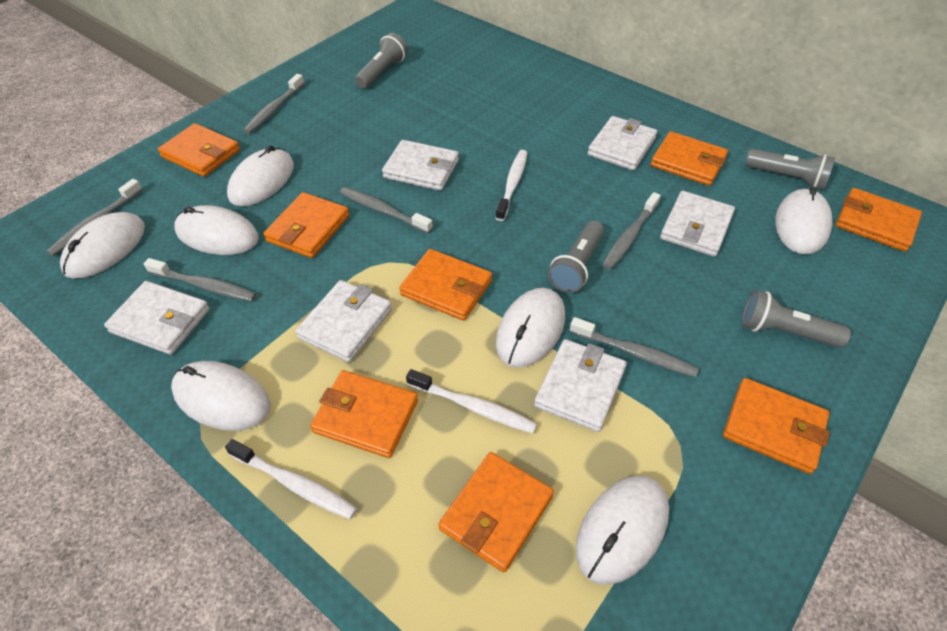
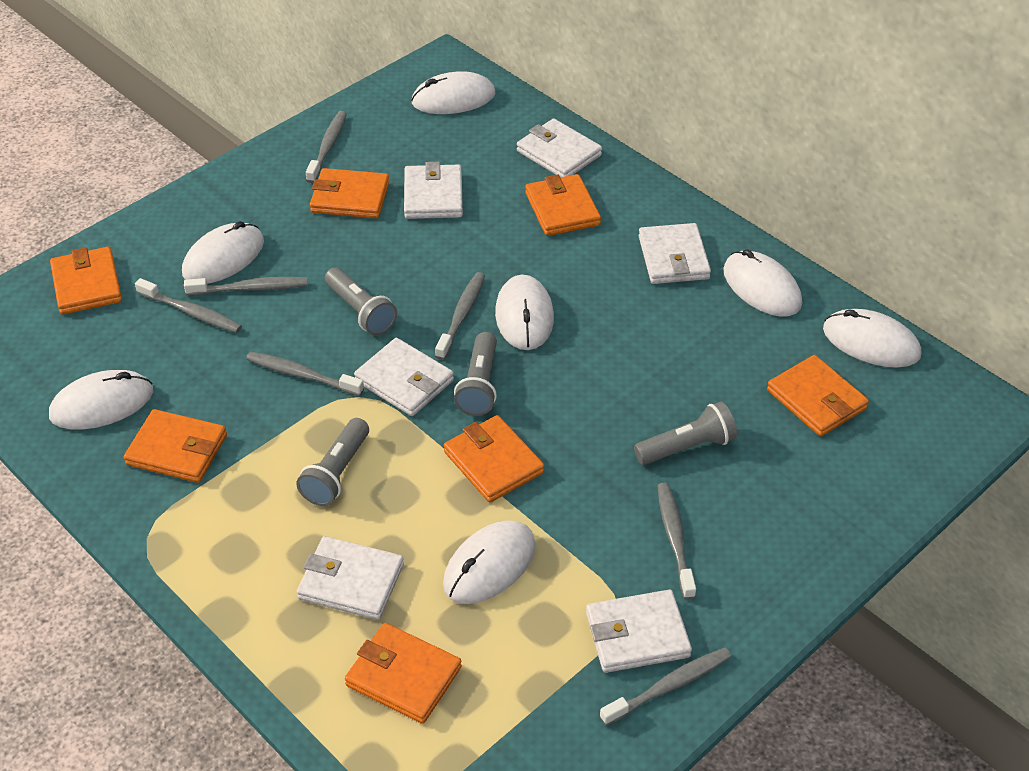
grey toothbrush: [46,179,143,256] [144,258,256,301] [243,74,305,134] [340,187,433,233] [570,317,699,377] [602,192,661,270] = 6 -> [135,278,242,333] [184,277,308,295] [246,352,364,396] [306,111,347,183] [435,272,485,360] [600,648,731,726] [657,483,696,600] = 7
orange wallet: [158,123,240,177] [263,192,349,258] [310,370,418,458] [399,249,492,321] [439,452,554,572] [651,131,728,186] [723,378,830,474] [836,188,922,252] = 8 -> [50,247,122,315] [124,409,227,483] [310,168,389,219] [345,623,462,724] [444,415,544,503] [525,174,601,236] [767,355,869,437] = 7
white toothbrush: [225,439,357,519] [406,369,537,433] [495,150,528,221] = 3 -> none = 0

